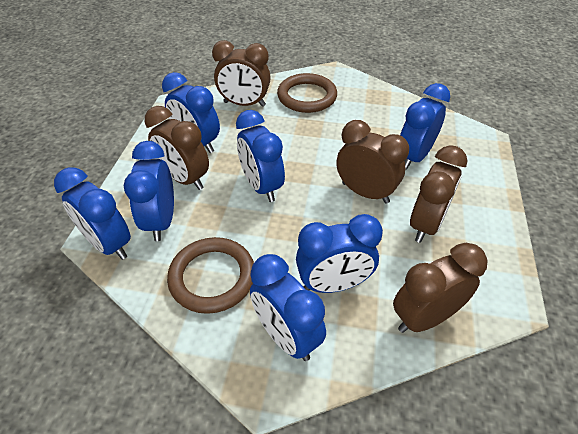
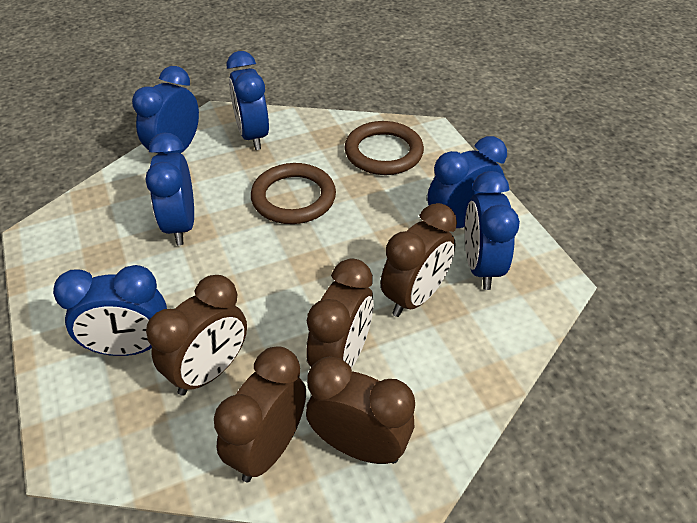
blue clock: [54,167,131,260] [124,141,174,241] [162,72,220,153] [236,110,285,202] [250,254,326,361] [296,214,383,293] [400,83,450,170] = 7 -> [53,265,167,356] [132,66,199,154] [146,133,194,245] [227,51,269,150] [427,136,507,228] [465,171,520,290] = 6

